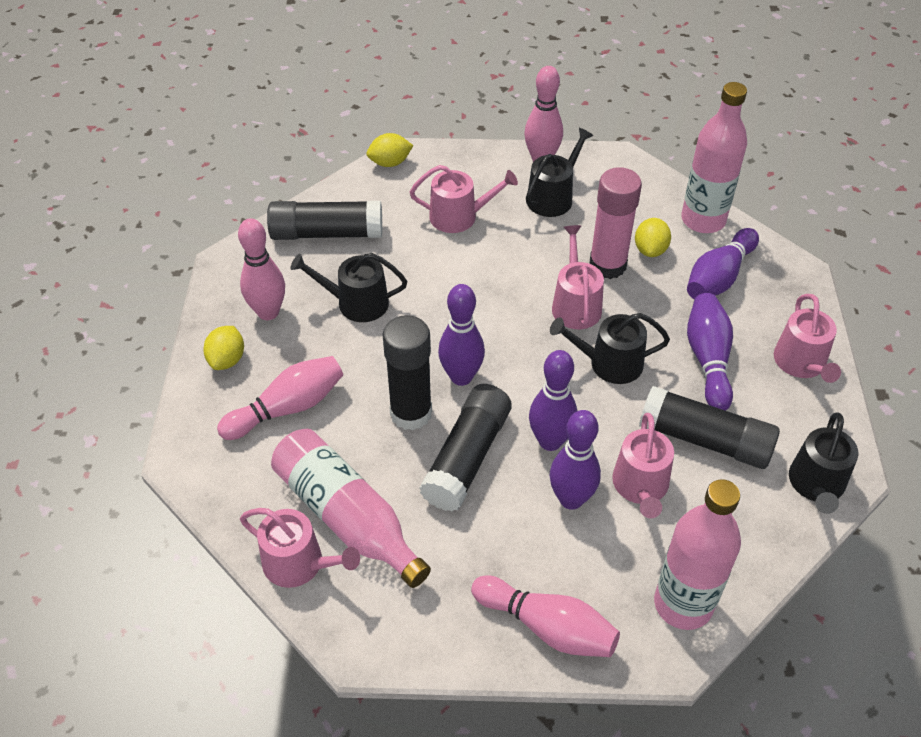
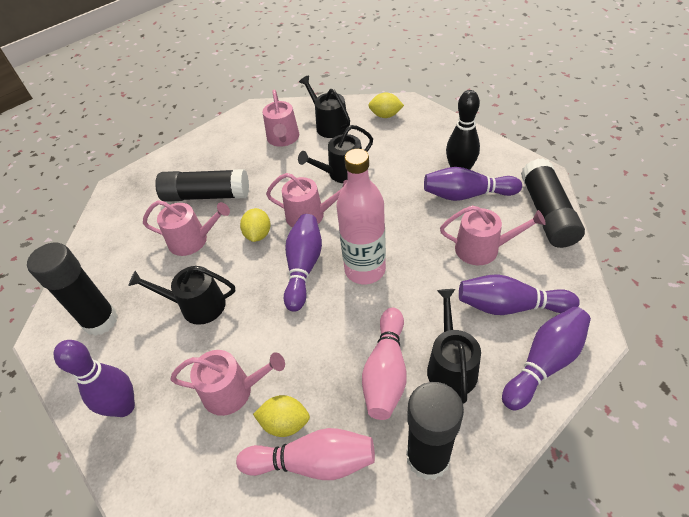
black bowling pin: none = 0 -> [446,90,480,170] = 1
pink bottle: [271,429,431,588] [654,479,741,630] [681,82,747,233] = 3 -> [336,149,386,284] = 1
pink bowling pin: [217,356,343,440] [238,218,285,320] [471,575,620,657] [524,66,563,162] = 4 -> [236,428,375,480] [362,308,407,420] = 2
pink glue stick: [589,167,642,279] = 1 -> none = 0

